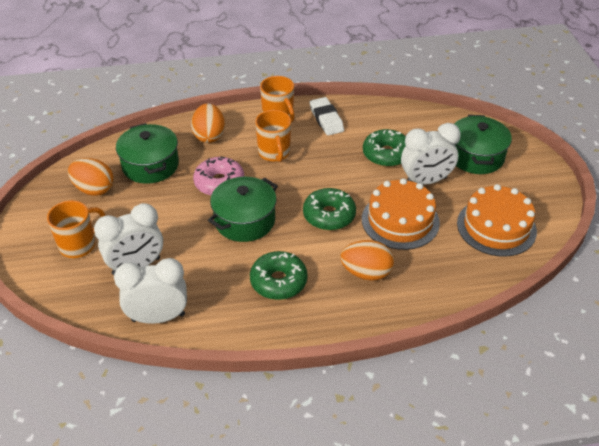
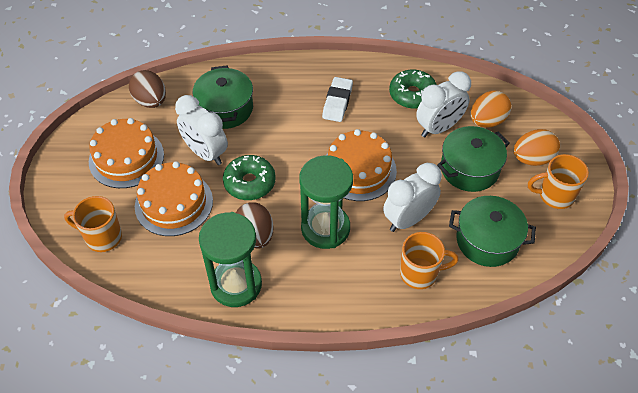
brown egg: none = 0 -> [129,70,166,108] [236,202,274,249] = 2
green donut: [250,251,308,300] [303,188,356,230] [363,129,406,167] = 3 -> [223,155,276,200] [389,70,437,109] = 2
green hourglass: none = 0 -> [199,212,262,307] [299,155,353,249] = 2
orange cake: [362,178,440,250] [457,184,537,257] = 2 -> [89,118,164,188] [135,161,213,236] [327,129,397,201] = 3
orange egg: [68,158,114,196] [191,103,225,143] [340,240,394,280] = 3 -> [471,91,511,128] [514,129,560,166] = 2
pink donut: [193,157,244,196] = 1 -> none = 0

